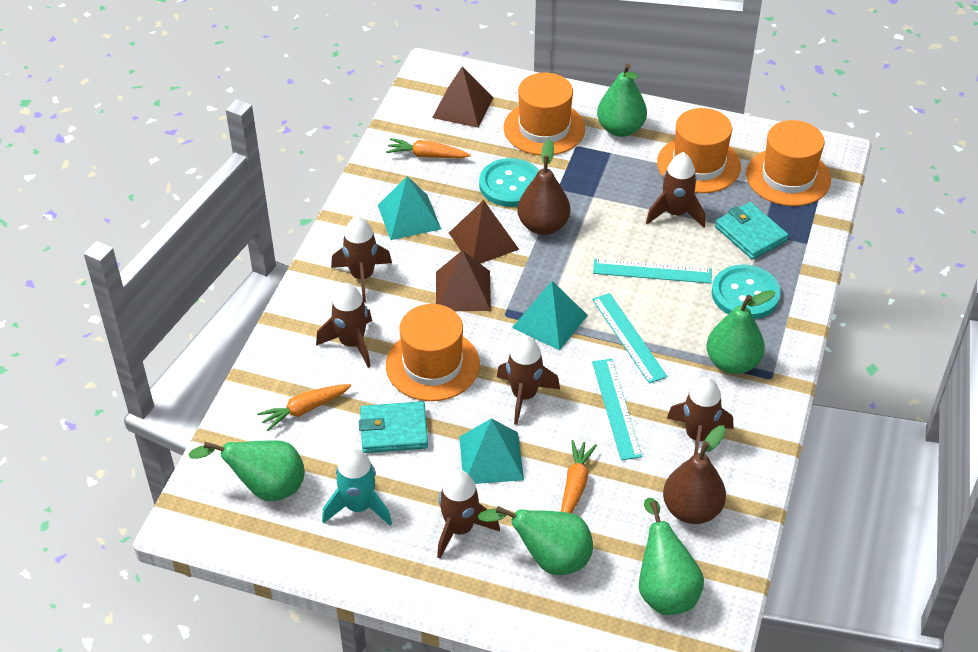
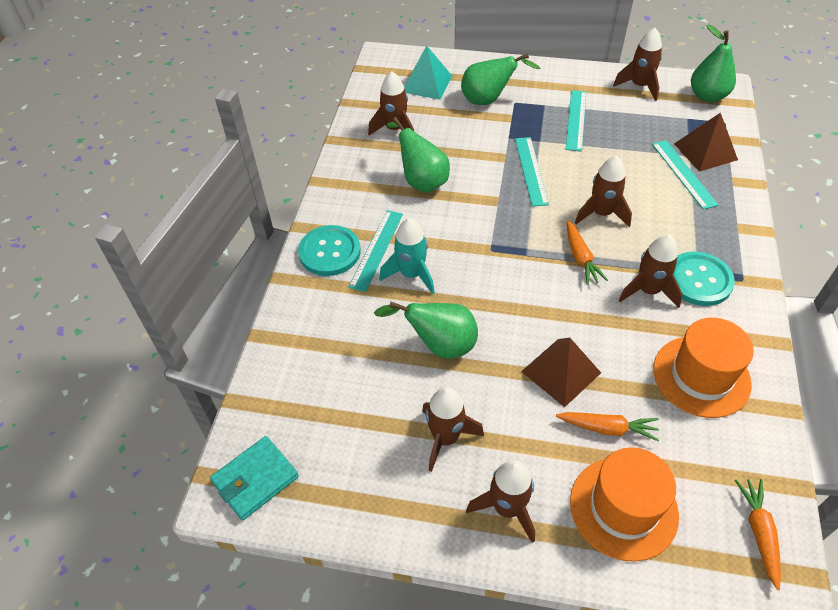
brown pear: [517,139,570,235] [663,425,726,524] = 2 -> none = 0
brown pyramid: [432,67,493,128] [436,250,491,311] [449,200,519,264] = 3 -> [521,337,601,407] [674,112,738,172] = 2
green pear: [188,440,305,501] [478,506,593,575] [597,64,647,137] [639,498,704,615] [706,290,776,374] = 5 -> [374,302,478,359] [386,117,450,193] [461,54,540,105] [691,25,736,102] = 4
orange hat: [386,304,480,401] [504,73,585,155] [657,108,741,193] [746,120,831,206] = 4 -> [570,447,679,562] [653,318,754,418] = 2
turquoise pyramid: [378,176,441,240] [459,418,524,484] [512,281,588,350] = 3 -> [404,45,452,100] = 1
turquoise ruler: [592,293,667,384] [592,359,642,460] [593,259,712,284] = 3 -> [349,210,403,292] [515,137,549,207] [566,90,586,152] [652,140,718,210] = 4
turquoise wallet: [359,401,428,453] [715,202,788,260] = 2 -> [210,436,299,520] = 1

